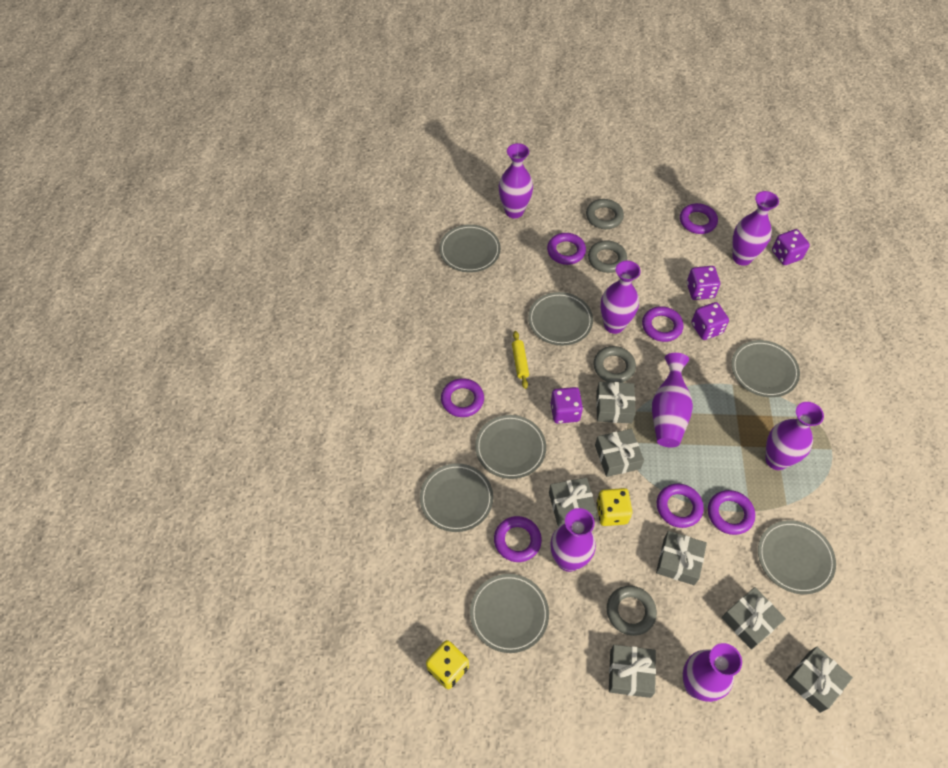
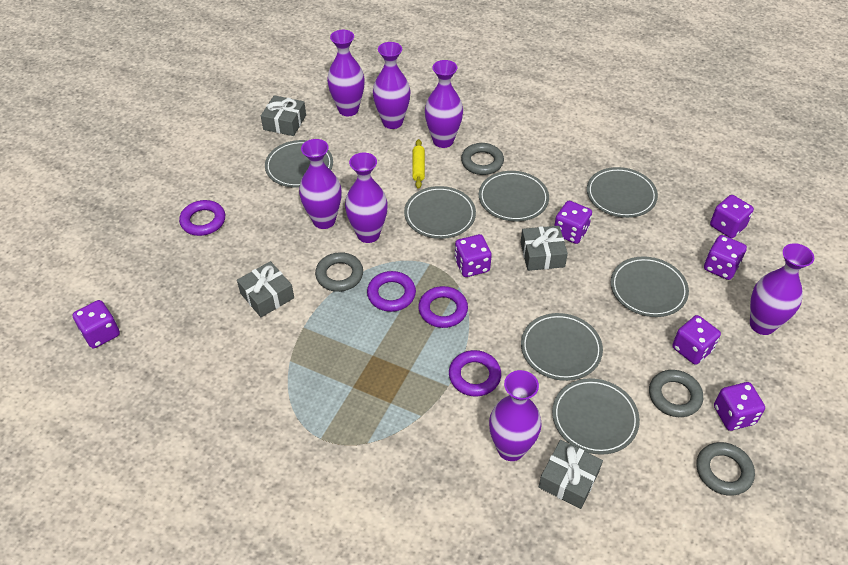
grey gift: [549,477,597,527] [595,429,644,477] [596,382,636,423] [609,645,656,698] [656,531,707,585] [722,587,786,650] [785,647,853,713] = 7 -> [237,261,294,317] [261,95,306,136] [520,226,568,271] [539,440,603,509] = 4
purple dice: [551,387,583,424] [687,266,720,300] [691,302,729,340] [772,229,810,265] = 4 -> [72,300,120,348] [455,234,492,277] [554,201,592,244] [672,315,721,365] [704,235,747,280] [710,195,754,238] [714,382,765,431] = 7
purple ring: [441,378,484,417] [494,516,542,562] [547,233,586,265] [642,306,684,342] [657,484,704,528] [680,203,718,234] [708,490,755,535] = 7 -> [179,200,225,236] [367,271,416,312] [418,286,468,328] [449,350,501,397] = 4
yellow dice: [426,640,469,689] [596,488,632,526] = 2 -> none = 0

